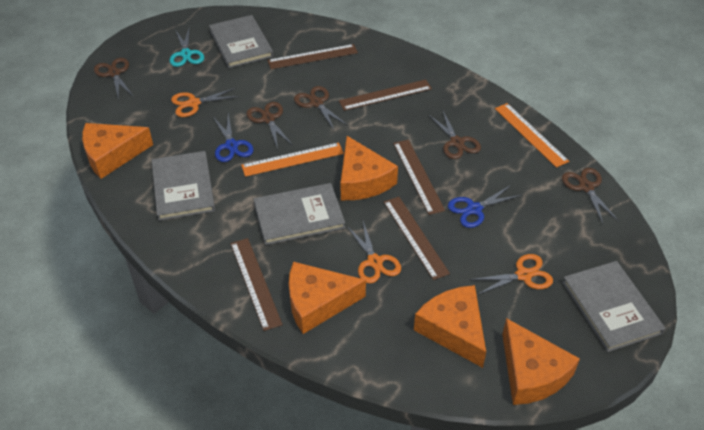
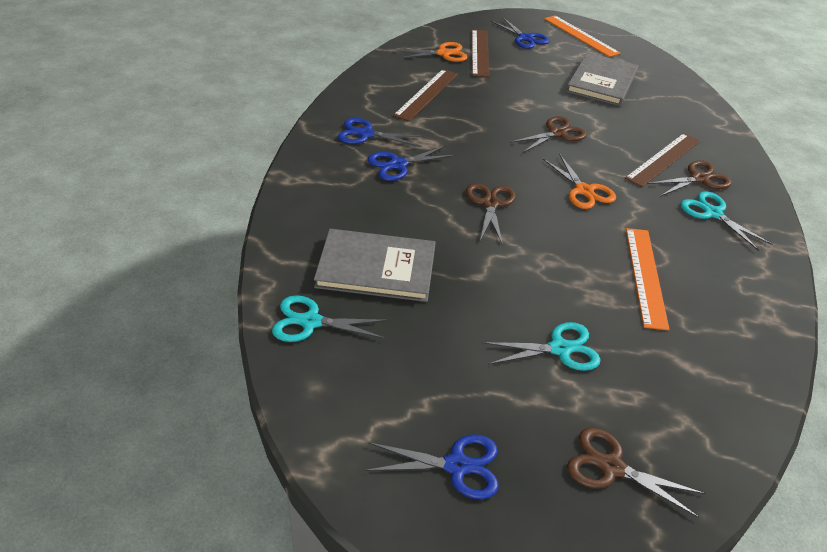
blue scissors: [213,114,253,162] [448,185,522,228] = 2 -> [338,118,424,147] [365,434,499,499] [367,146,456,181] [491,17,549,49] = 4
brown ruler: [230,238,283,331] [267,44,358,69] [339,79,432,111] [384,197,450,280] [393,140,445,215] = 5 -> [393,69,458,121] [472,29,489,77] [625,133,700,187] = 3
brown scissors: [94,58,134,101] [247,102,293,149] [294,86,347,131] [429,111,481,159] [562,168,619,224] = 5 -> [466,183,516,245] [510,116,587,153] [567,427,705,519] [648,160,732,196] = 4
grey book: [152,151,215,221] [209,15,274,68] [254,183,345,245] [562,261,666,352] = 4 -> [314,229,436,302] [566,52,638,106] = 2
orange cheese: [82,123,153,179] [289,262,366,334] [340,136,398,200] [414,285,486,368] [502,318,580,405] = 5 -> none = 0
orange scissors: [171,88,240,117] [346,221,401,283] [469,254,553,295] = 3 -> [395,42,468,62] [543,154,616,209] = 2
turquoise scissors: [169,29,204,67] = 1 -> [272,295,389,342] [482,322,601,371] [680,191,772,251] = 3

